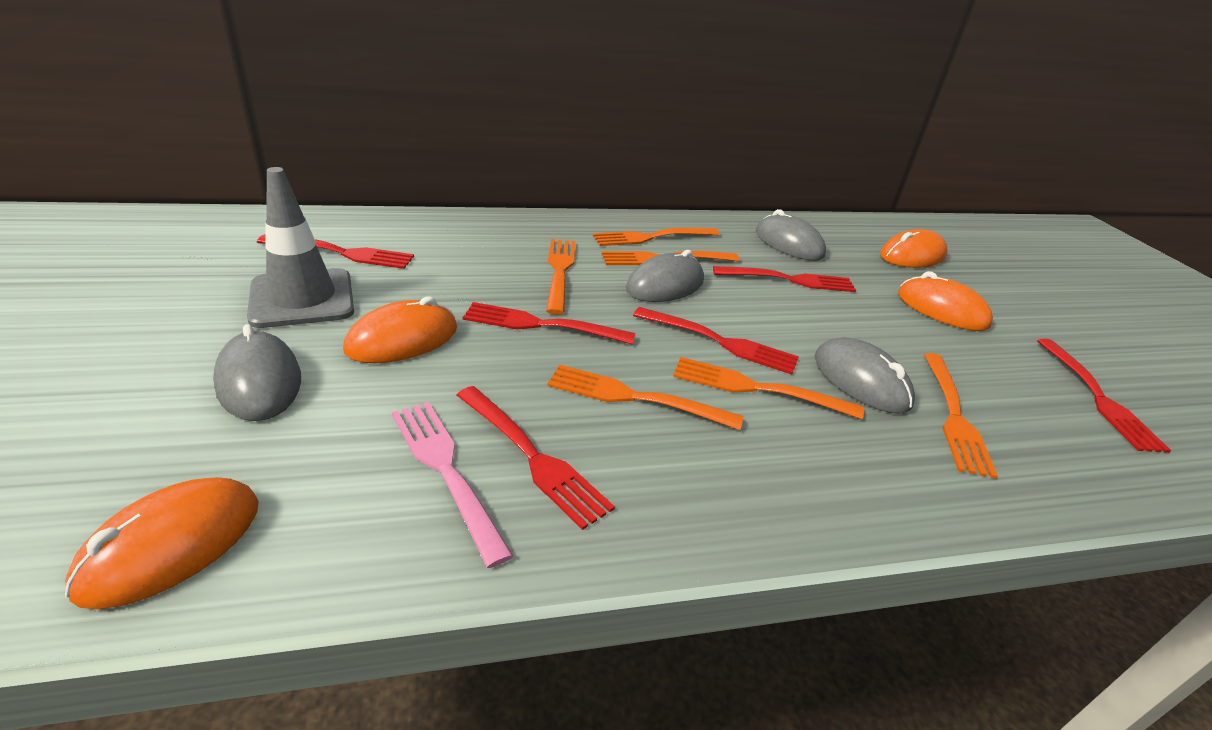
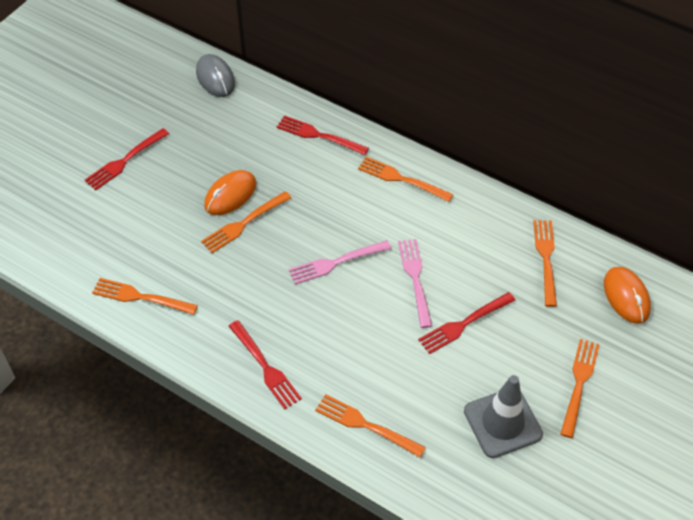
grey mouse: [213,324,301,421] [626,250,704,302] [756,209,826,261] [814,337,915,414] = 4 -> [196,54,235,97] = 1
orange mouse: [65,477,259,609] [343,297,457,363] [880,229,947,268] [898,271,993,331] = 4 -> [204,170,256,215] [604,267,651,324] = 2
pink fork: [392,402,513,568] = 1 -> [288,240,391,284] [398,239,432,328] = 2
red fork: [257,234,414,269] [457,386,615,530] [463,302,635,345] [633,307,799,375] [713,266,856,292] [1037,339,1171,453] = 6 -> [85,128,169,190] [229,320,302,409] [277,115,369,155] [418,292,515,354] = 4

